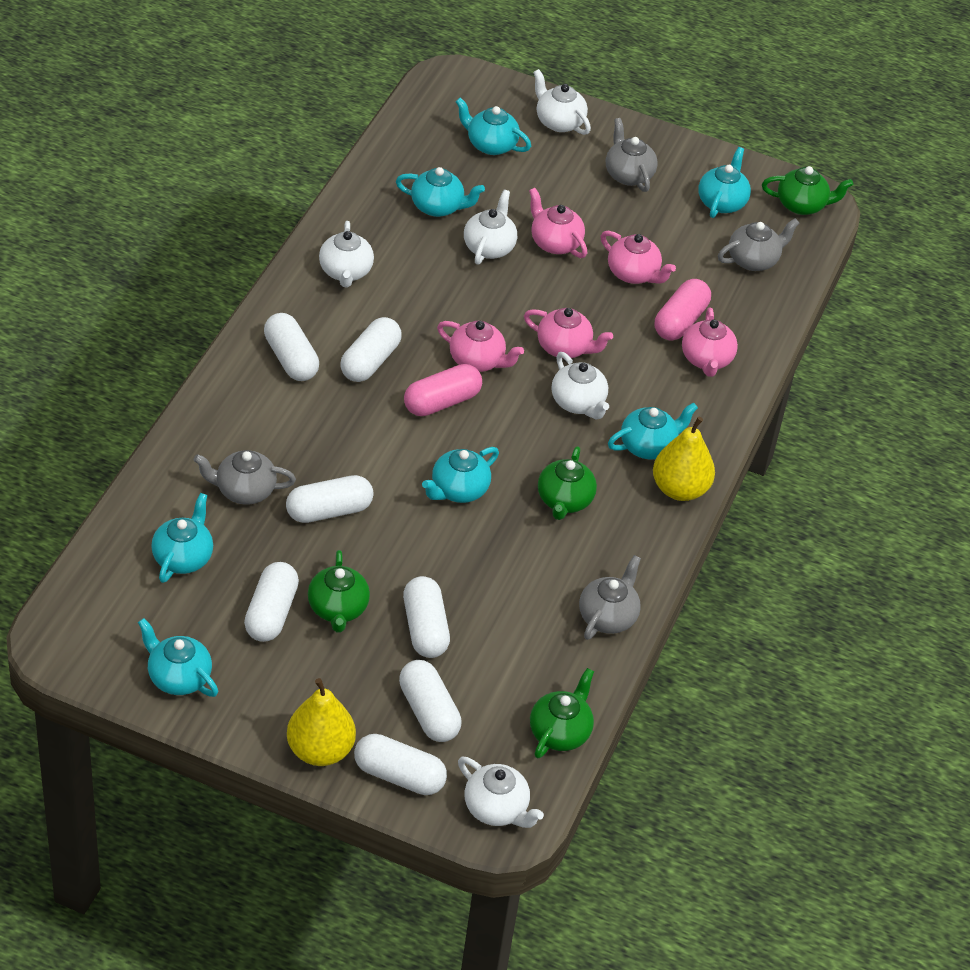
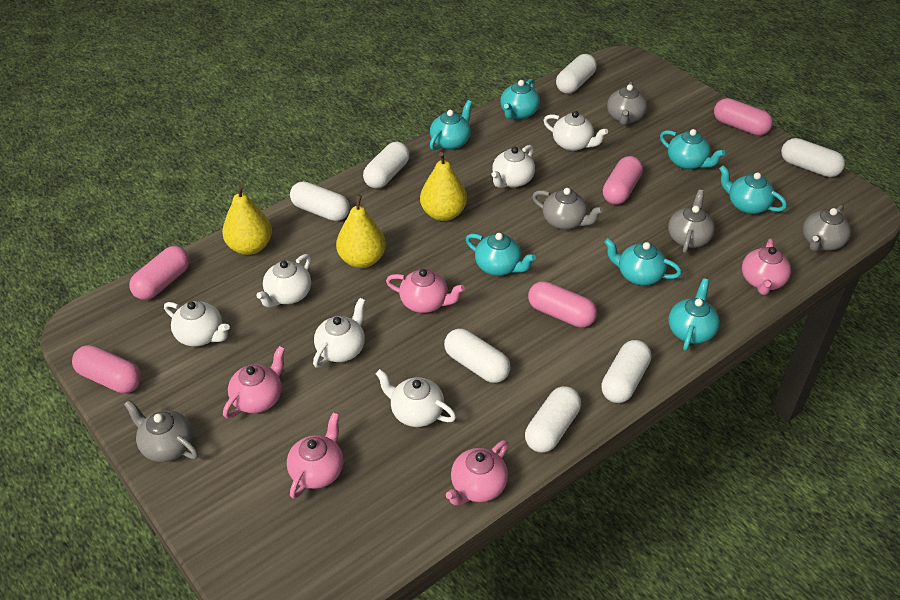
green teapot: [308,550,370,632] [530,668,594,759] [538,446,597,520] [762,166,853,215] = 4 -> none = 0
grey teapot: [194,450,296,505] [579,555,641,640] [606,118,658,192] [718,218,800,271] = 4 -> [124,400,198,462] [532,188,603,230] [607,82,647,125] [668,190,715,253] [803,205,851,252] = 5
pink capsule: [404,364,482,416] [655,279,711,341] = 2 -> [72,345,142,393] [129,246,190,300] [528,281,597,328] [603,156,643,205] [714,98,773,136] = 5
white teapot: [319,221,374,287] [458,757,544,828] [464,190,517,265] [533,69,591,135] [552,352,609,419] = 5 -> [164,301,230,347] [256,254,311,308] [313,298,366,368] [376,369,456,427] [491,145,535,188] [543,111,608,151] = 6
yellow pear: [287,678,356,766] [653,417,715,501] = 2 -> [222,185,272,255] [336,194,386,268] [420,152,467,221] = 3

